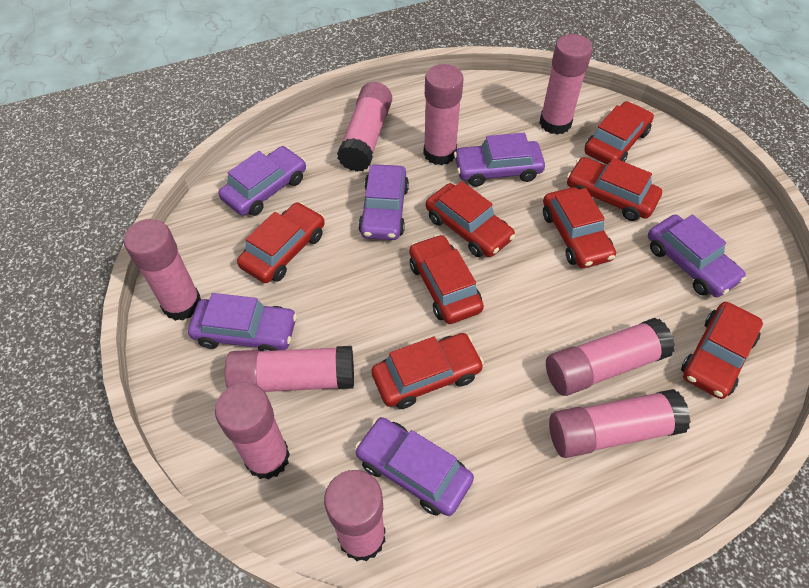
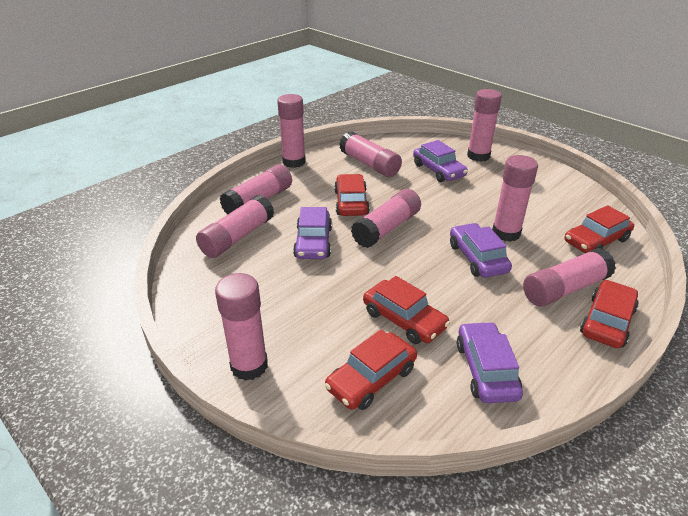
purple car: [188,293,297,351] [219,146,306,216] [355,417,474,516] [358,164,409,240] [454,133,545,187] [648,214,746,297] = 6 -> [293,207,332,259] [413,140,468,182] [450,223,512,278] [457,321,523,403] = 4
red car: [237,202,325,283] [372,333,484,409] [409,234,484,324] [426,181,515,257] [543,187,616,268] [567,157,662,221] [584,101,654,165] [681,302,763,399] = 8 -> [325,329,417,410] [334,174,370,216] [363,276,450,344] [564,205,634,253] [580,280,639,348] = 5

